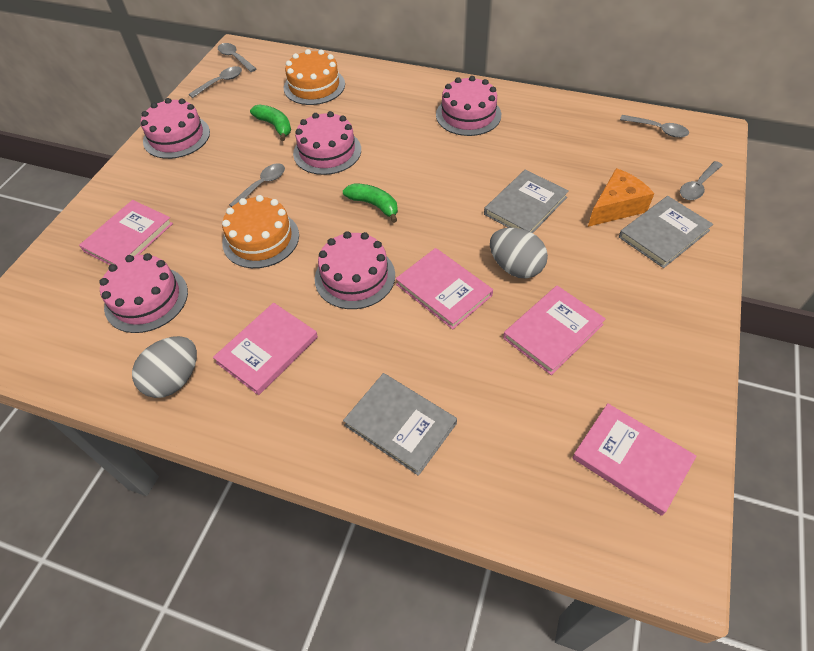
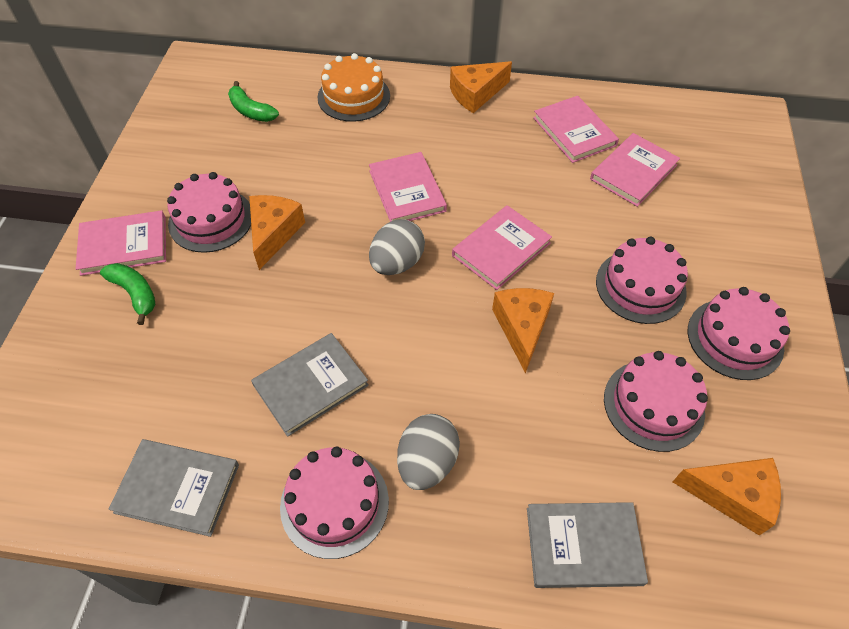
grey spoon: [188,66,242,98] [218,43,257,72] [229,164,285,207] [620,115,689,138] [680,161,723,200] = 5 -> none = 0
orange cake: [222,195,299,268] [284,49,345,105] = 2 -> [317,53,390,122] = 1
orange cheese: [588,168,654,227] = 1 -> [249,195,305,270] [450,61,512,113] [492,288,554,373] [673,458,781,536] = 4

